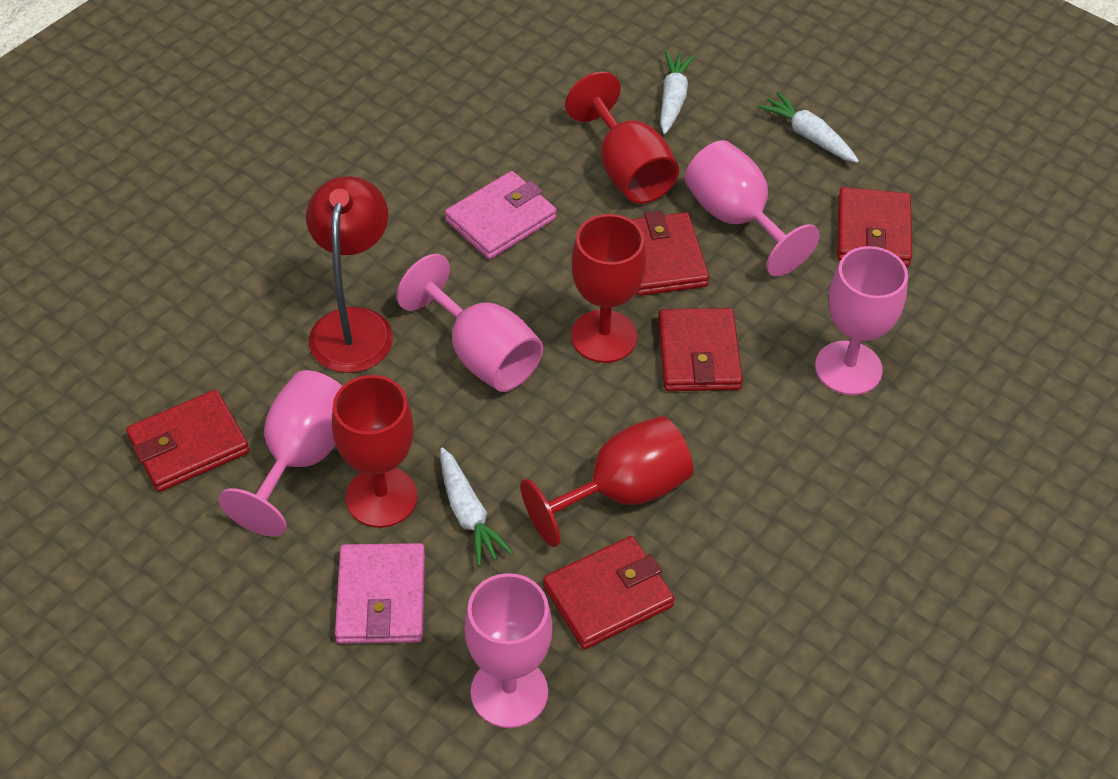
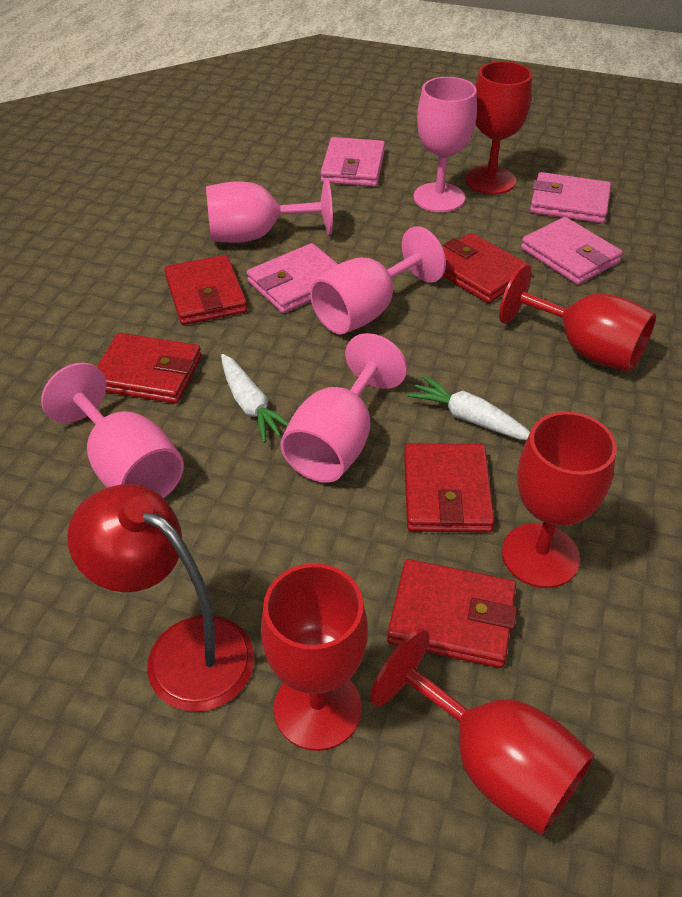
pink wallet: [335,543,425,644] [445,171,557,259] = 2 -> [247,243,338,313] [320,137,385,187] [521,217,623,285] [530,172,611,223] = 4
red goblet: [332,375,418,528] [521,416,693,547] [565,71,679,204] [571,214,646,363] = 4 -> [261,563,368,751] [370,629,594,835] [465,61,532,195] [499,264,656,372] [502,412,617,588] = 5
white carrot: [440,447,513,566] [660,51,695,134] [758,92,859,163] = 3 -> [221,354,289,443] [407,376,530,440] = 2

